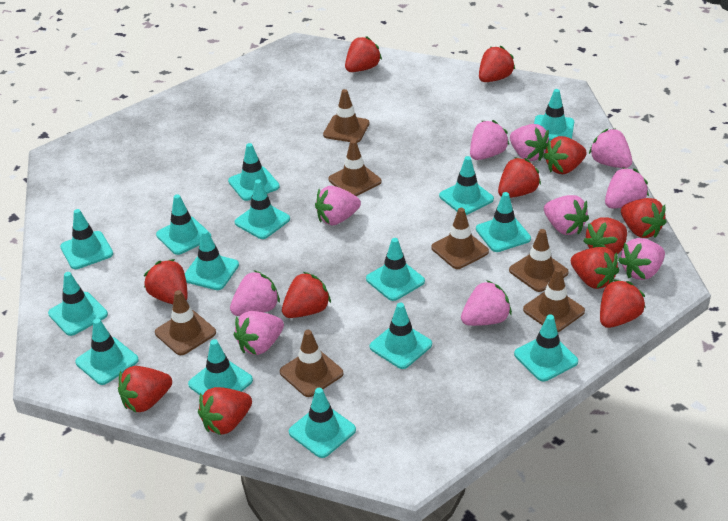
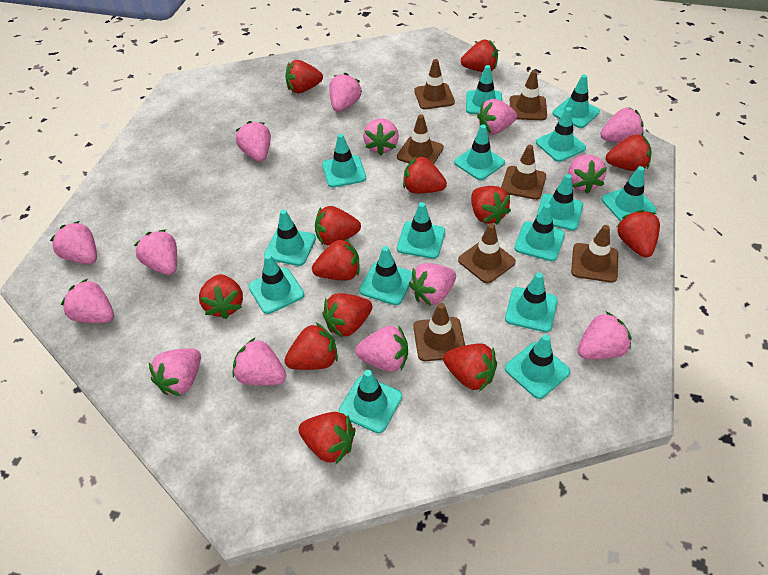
pink strawberry: [230,270,280,316] [234,311,284,355] [315,186,361,225] [461,280,512,326] [470,120,509,160] [510,124,549,161] [544,195,589,235] [589,129,632,168] [605,167,649,208] [618,238,665,280] = 10 -> [50,221,97,264] [61,279,114,323] [134,230,177,275] [149,348,201,396] [232,337,286,386] [235,121,271,162] [329,73,362,112] [355,325,408,372] [363,118,399,155] [409,263,456,306] [477,99,517,135] [568,155,607,194] [577,312,632,359] [600,107,644,143] = 14
red strawberry: [118,366,172,412] [144,259,187,304] [198,387,252,435] [282,272,331,318] [345,36,382,72] [479,46,515,82] [498,157,541,198] [543,136,587,174] [571,247,619,289] [583,217,627,255] [600,279,645,328] [621,198,666,238] = 12 -> [199,274,243,319] [285,60,323,93] [285,323,338,370] [298,412,356,464] [312,238,359,280] [315,206,361,246] [322,293,372,337] [403,156,447,193] [443,343,497,392] [461,39,498,72] [471,186,511,225] [606,134,652,171] [617,210,660,257] = 13

